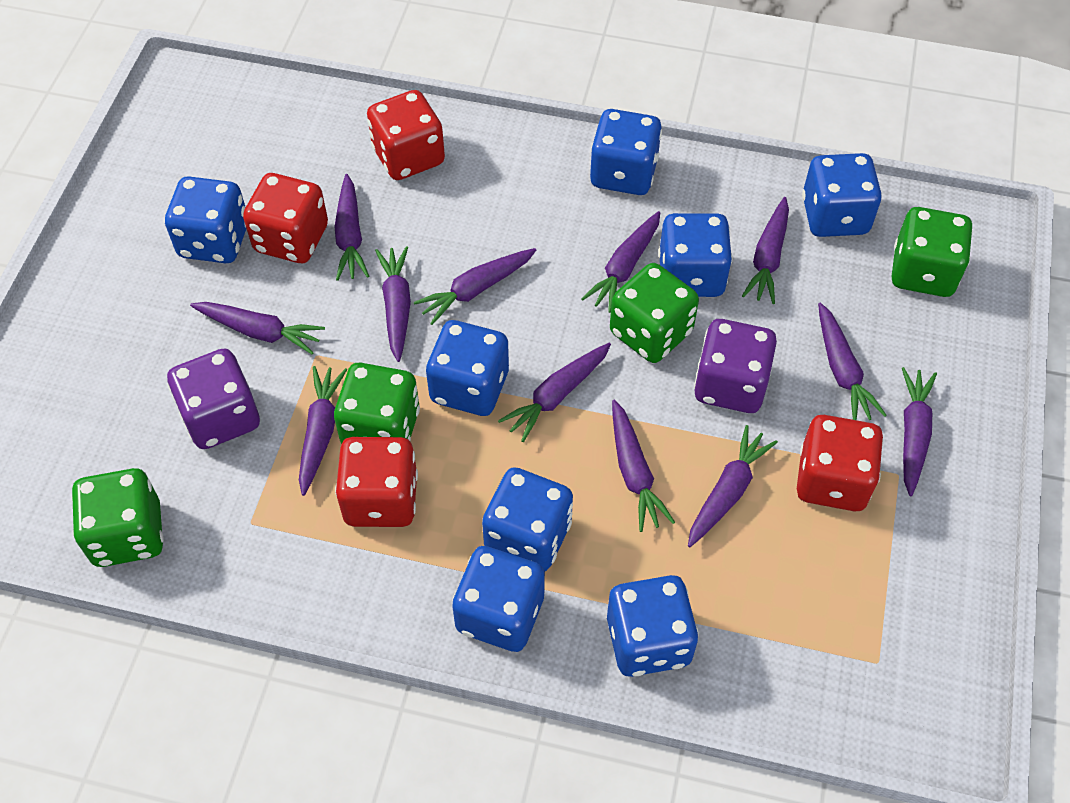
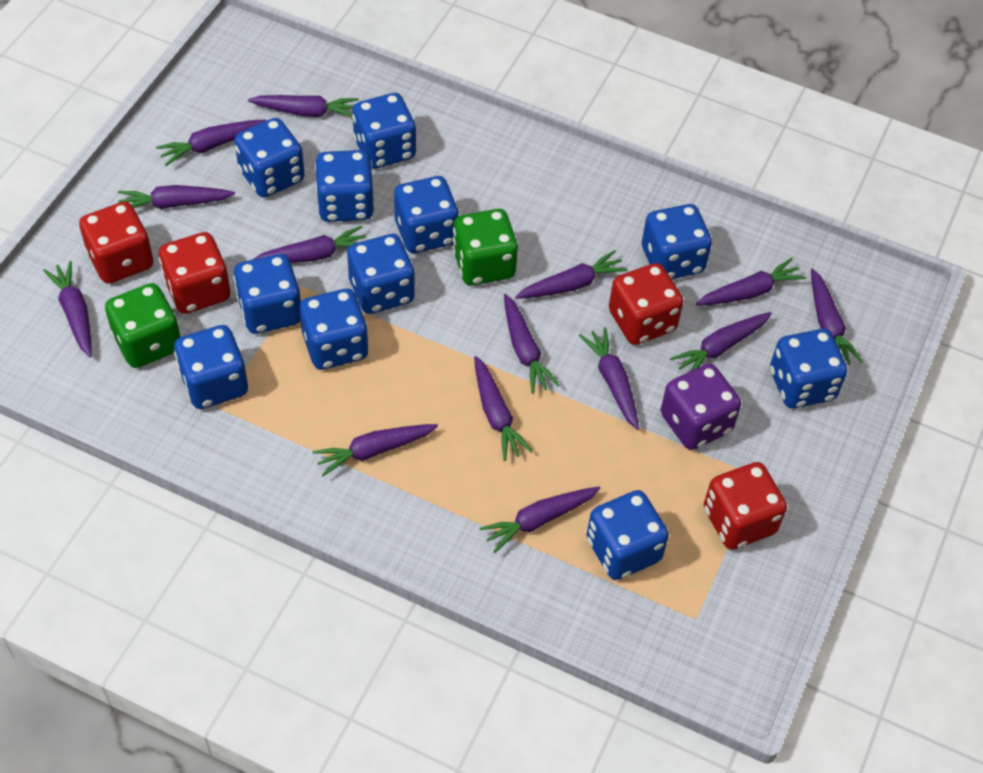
blue dice: [165,176,246,263] [426,320,509,416] [452,546,545,652] [482,467,573,571] [590,109,662,195] [607,575,699,677] [658,213,732,297] [802,153,882,237] = 8 -> [174,325,248,409] [233,254,301,334] [234,118,305,198] [300,289,369,370] [315,150,374,222] [347,234,415,314] [352,93,416,169] [394,176,459,253] [586,490,669,580] [642,204,712,279] [770,329,847,409] = 11
green dice: [71,468,164,567] [334,363,420,444] [610,263,699,363] [892,207,973,297] = 4 -> [105,283,181,368] [452,209,518,286] = 2
purple carrot: [190,302,325,354] [299,366,347,496] [334,174,369,281] [375,246,411,362] [414,248,537,325] [498,343,611,442] [581,211,660,313] [612,400,675,532] [688,425,778,547] [742,197,789,304] [818,303,887,420] [902,367,937,496] = 12 -> [43,261,92,358] [118,185,235,209] [156,120,266,166] [248,95,359,117] [252,226,366,263] [313,424,438,476] [474,356,533,461] [480,487,600,553] [504,294,560,394] [515,250,628,299] [579,327,639,430] [670,312,772,371] [696,258,806,306] [811,269,863,365] = 14
purple dice: [167,348,260,449] [694,319,777,413] = 2 -> [661,364,741,450] = 1

